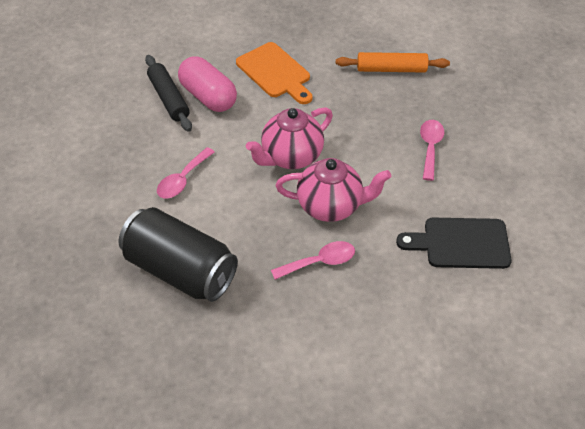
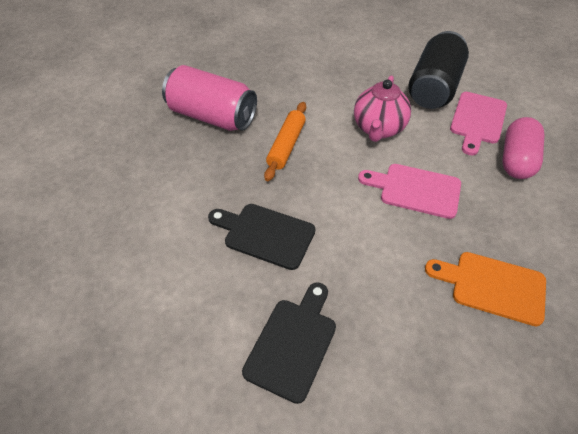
black cutting board: [396,218,512,269] = 1 -> [208,204,315,270] [242,282,336,404] = 2
black rolling pin: [145,55,192,132] = 1 -> none = 0
pink can: none = 0 -> [162,65,257,131] = 1
pink cutting board: none = 0 -> [358,164,461,219] [450,92,507,155] = 2
pink spoon: [157,147,215,199] [271,241,355,280] [420,120,444,181] = 3 -> none = 0
pink teapot: [246,107,333,169] [276,158,391,222] = 2 -> [354,76,411,142] = 1

